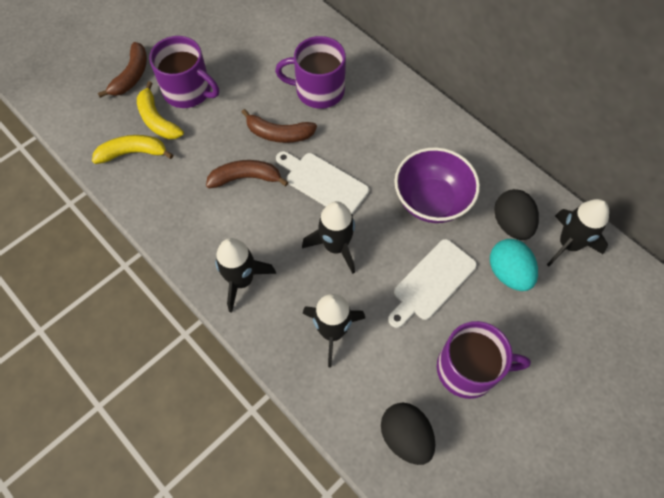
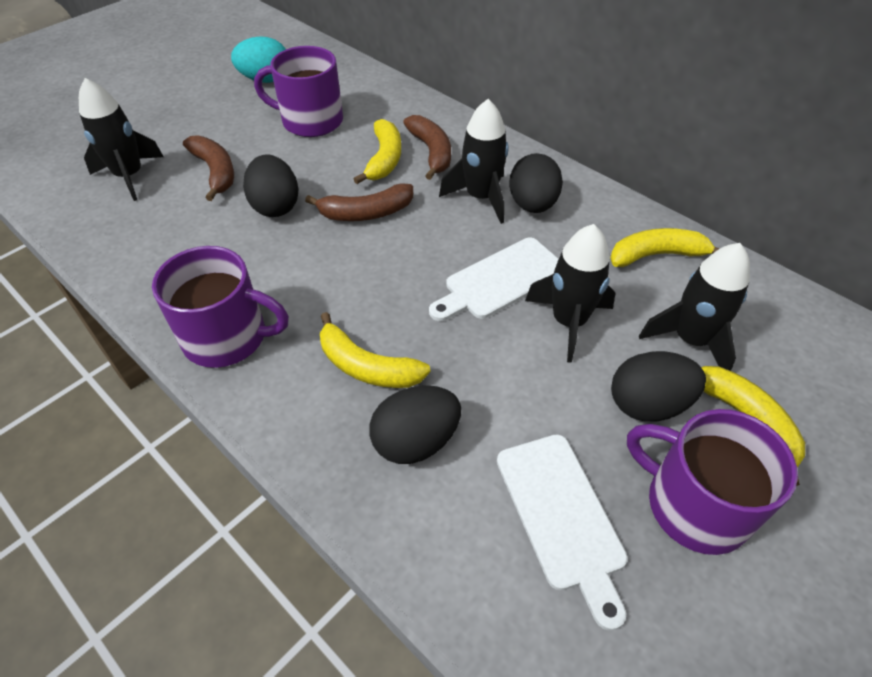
black egg: [381,403,435,465] [494,189,539,240] = 2 -> [243,154,298,217] [369,385,461,464] [509,153,563,213] [611,351,706,422] = 4
purple bowl: [394,147,480,223] = 1 -> none = 0
yellow banana: [92,135,173,164] [137,81,184,139] = 2 -> [320,312,431,388] [354,119,401,184] [610,228,720,267] [701,366,805,486] = 4

